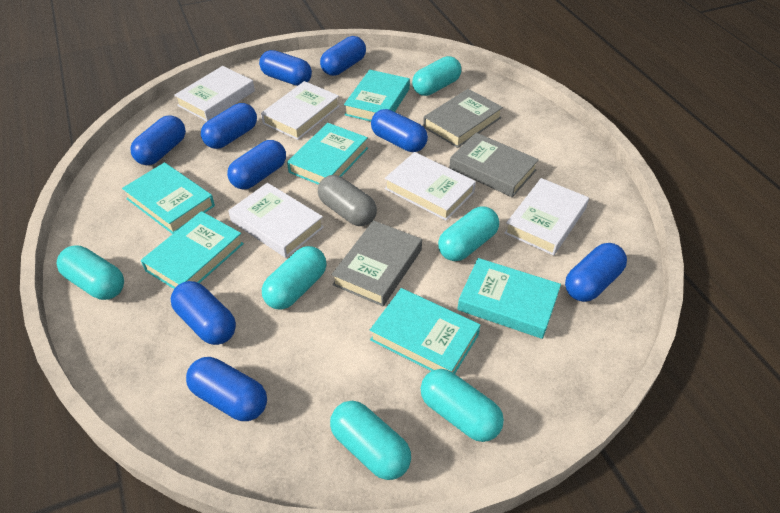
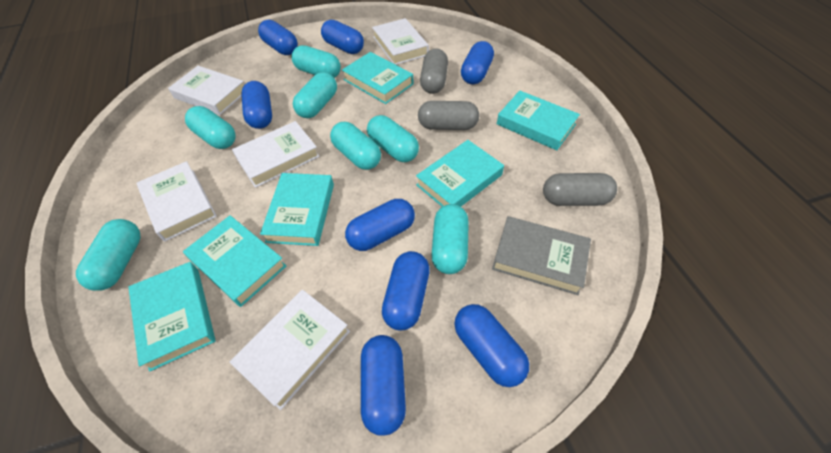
blue capsule: [130,115,186,165] [171,281,236,345] [186,357,267,421] [201,103,257,149] [227,140,286,189] [259,50,312,86] [320,36,366,76] [371,109,428,152] [565,243,627,302] = 9 -> [241,81,272,129] [258,20,298,55] [321,20,364,54] [345,199,415,251] [361,335,406,436] [382,251,430,331] [454,304,529,387] [461,41,494,85] = 8
grey book: [331,220,422,306] [423,89,503,148] [449,133,539,197] = 3 -> [492,216,591,295] = 1
grey capsule: [318,175,377,226] = 1 -> [418,101,479,130] [420,48,448,94] [543,173,617,206] = 3
turquoise capsule: [57,246,124,300] [262,246,326,310] [330,401,411,480] [412,56,461,96] [421,369,504,442] [438,206,499,261] = 6 -> [76,219,141,291] [185,106,236,149] [292,45,341,78] [293,72,337,118] [330,122,381,170] [367,115,419,162] [432,204,469,274] = 7

